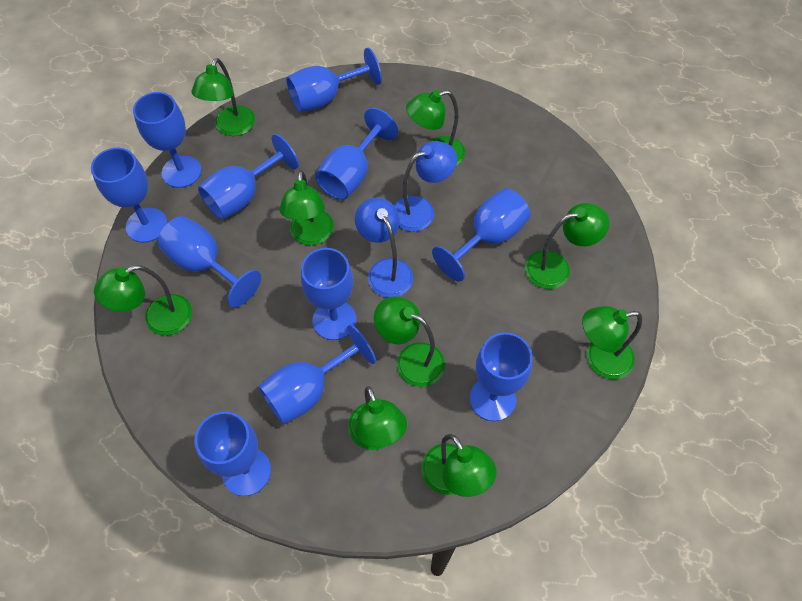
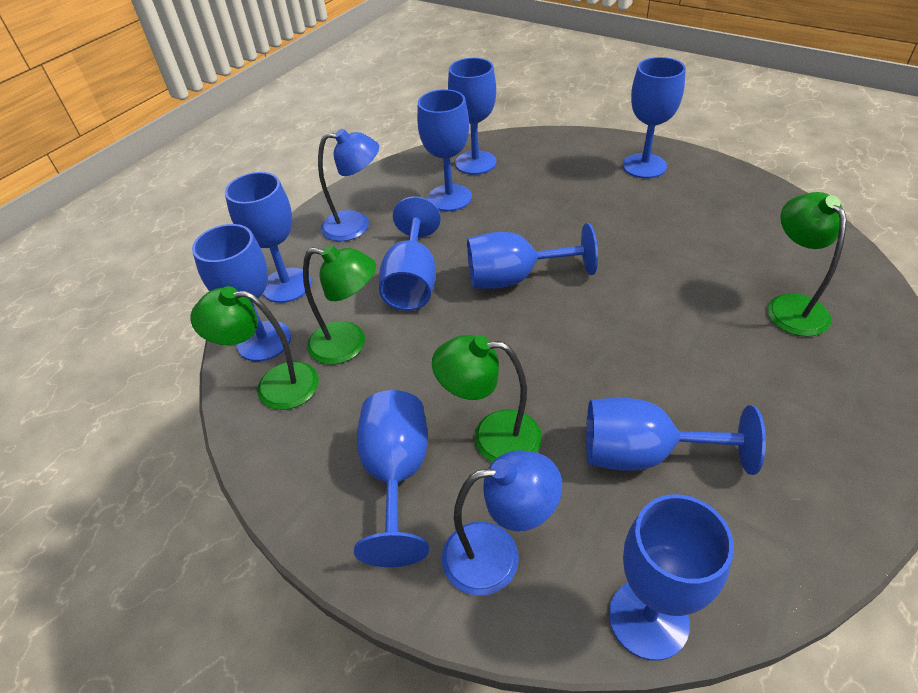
blue goblet: [91,148,168,243] [133,92,202,188] [158,216,261,308] [195,411,271,496] [198,134,299,220] [258,324,376,424] [286,48,382,113] [301,248,356,340] [315,108,398,200] [432,188,530,282] [470,332,532,421] = 11 -> [192,224,291,361] [225,172,312,303] [354,390,429,567] [379,197,441,311] [417,89,472,211] [448,58,496,175] [467,223,598,289] [586,398,766,475] [609,495,734,661] [623,57,686,178] = 10
green lamp: [94,265,192,336] [191,58,255,136] [279,171,334,245] [348,386,407,450] [374,296,445,387] [406,90,465,166] [421,434,497,497] [525,203,609,289] [582,306,642,379] = 9 -> [190,286,319,410] [303,245,376,365] [432,335,542,462] [767,192,847,337] = 4

